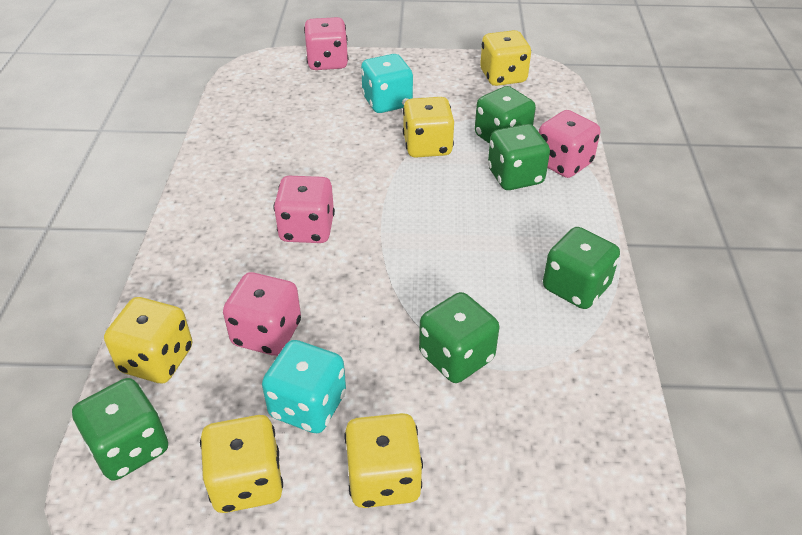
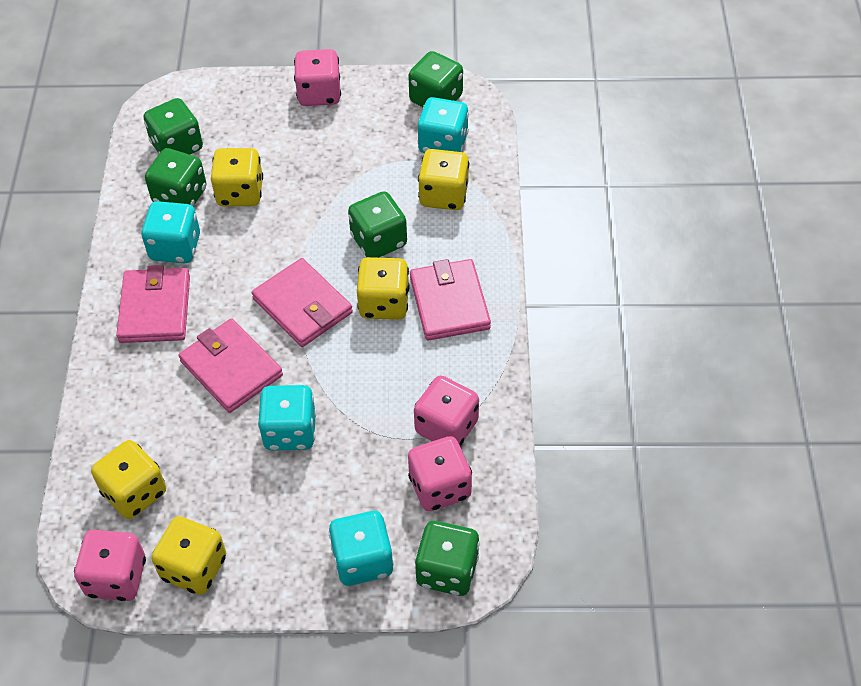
pink wallet: none = 0 -> [116,265,190,343] [178,318,283,413] [252,258,353,347] [410,259,491,341] = 4
turquoise dice: [262,340,346,433] [361,54,413,113] = 2 -> [141,201,200,263] [258,385,316,451] [329,511,394,586] [418,97,469,153] = 4

